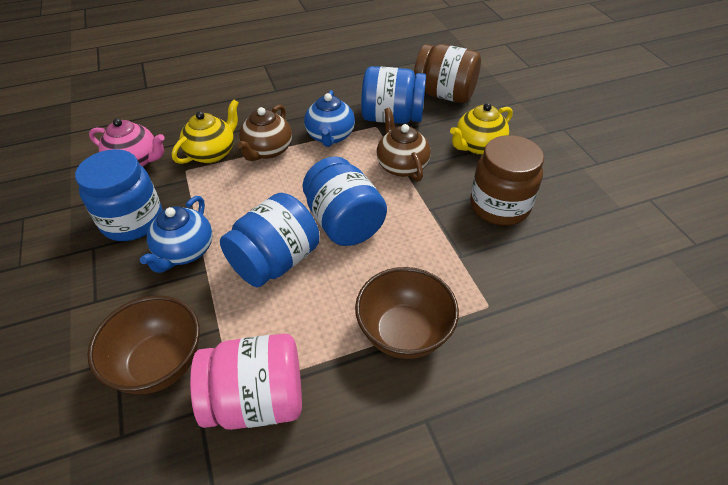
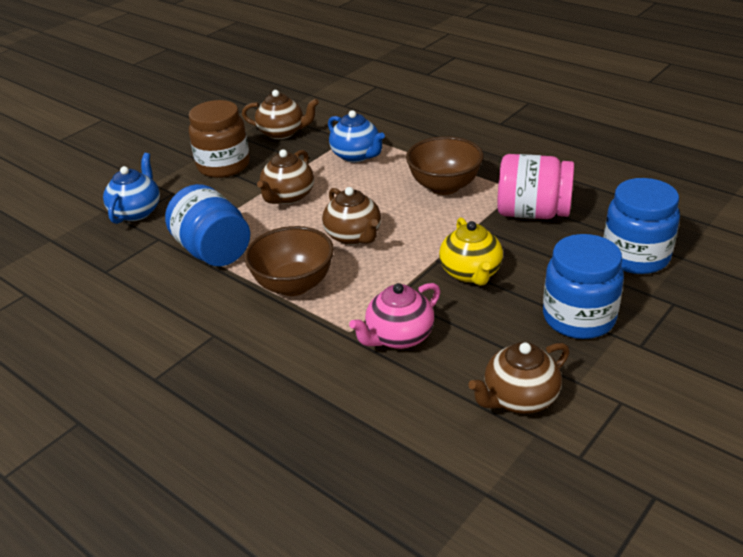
blue jar: [75,149,162,241] [220,193,320,287] [303,156,387,246] [361,66,426,124] = 4 -> [165,184,250,266] [543,234,624,339] [603,178,680,274] = 3
brown jar: [414,44,481,103] [470,135,544,225] = 2 -> [189,100,250,178] = 1
brown teapot: [237,104,292,161] [377,108,431,182] = 2 -> [242,90,319,139] [257,149,314,204] [322,187,381,245] [468,342,570,414] = 4
yellow teapot: [172,99,239,164] [450,103,513,155] = 2 -> [439,217,503,286] = 1

